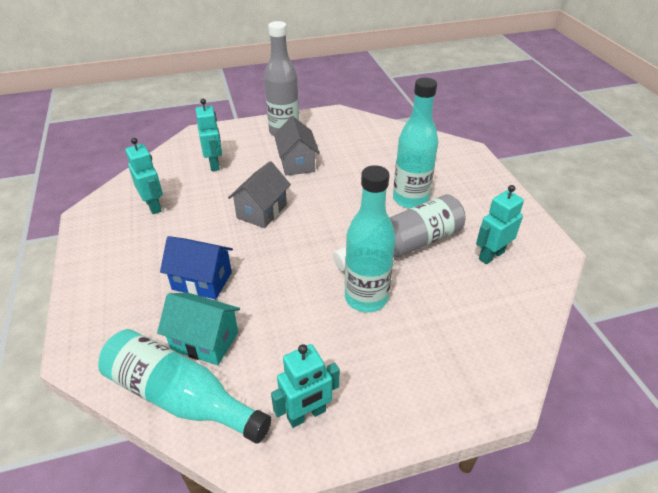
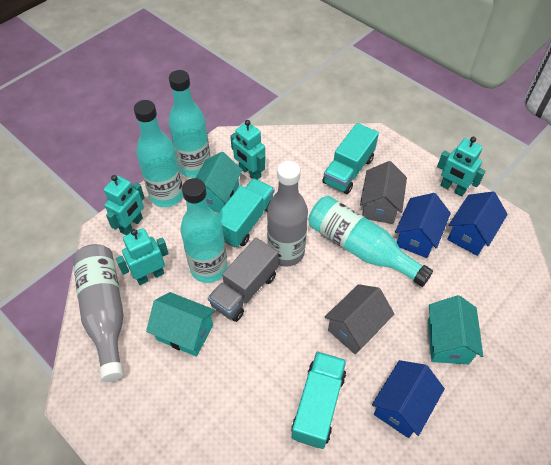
blue house: [160,236,233,300] = 1 -> [372,360,445,438] [395,193,451,258] [447,191,508,256] = 3
grey truck: none = 0 -> [208,238,278,322] = 1
turquoise bottle: [98,329,271,444] [345,165,396,312] [393,78,438,209] = 3 -> [134,100,183,207] [169,70,210,178] [180,178,227,283] [308,196,433,287] = 4
turquoise house: [157,293,240,365] = 1 -> [146,292,215,357] [196,152,243,213] [428,295,483,364] = 3
turquoise truck: none = 0 -> [217,178,274,248] [291,351,346,449] [322,123,379,194] = 3

